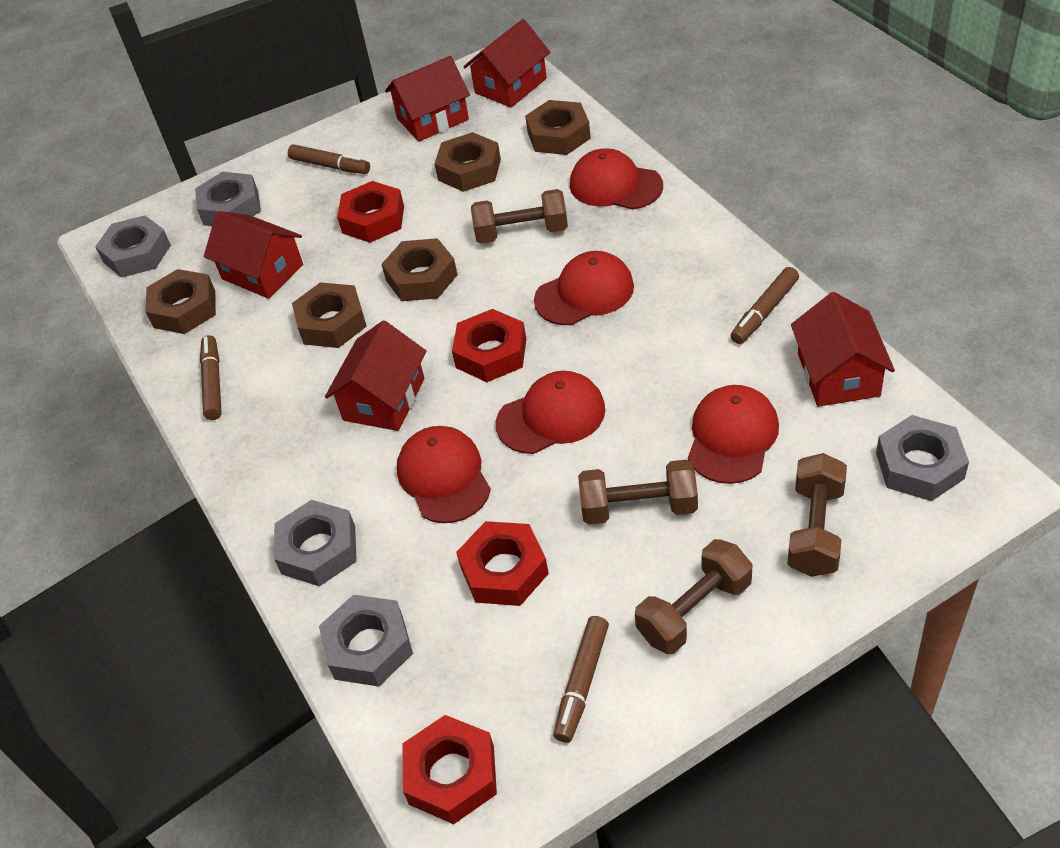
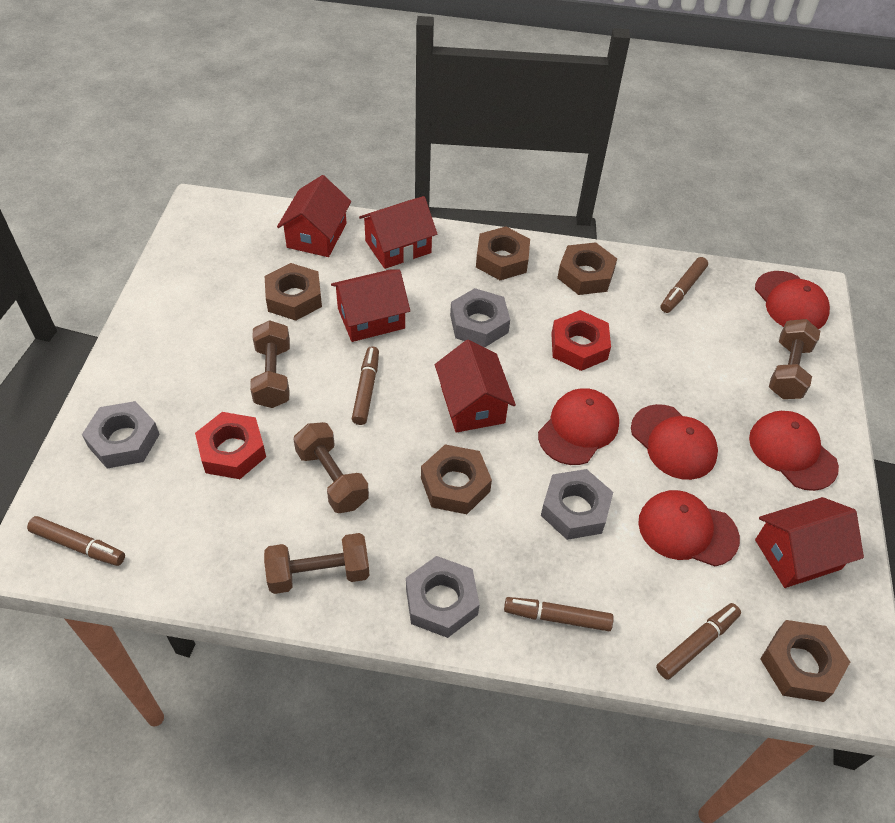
brown marker: [200,335,222,420] [288,144,370,174] [553,616,609,743] [731,267,799,344] = 4 -> [27,516,125,566] [352,346,379,425] [504,597,614,631] [656,603,741,680] [660,257,708,313] = 5
grey nut: [95,215,171,278] [195,172,261,226] [274,500,357,586] [319,595,413,687] [876,415,969,501] = 5 -> [82,401,160,468] [406,556,480,638] [450,288,510,347] [541,469,613,540] = 4
red nut: [337,181,404,243] [402,715,497,824] [452,309,526,382] [456,521,549,606] = 4 -> [195,412,266,479] [551,310,611,371] = 2

